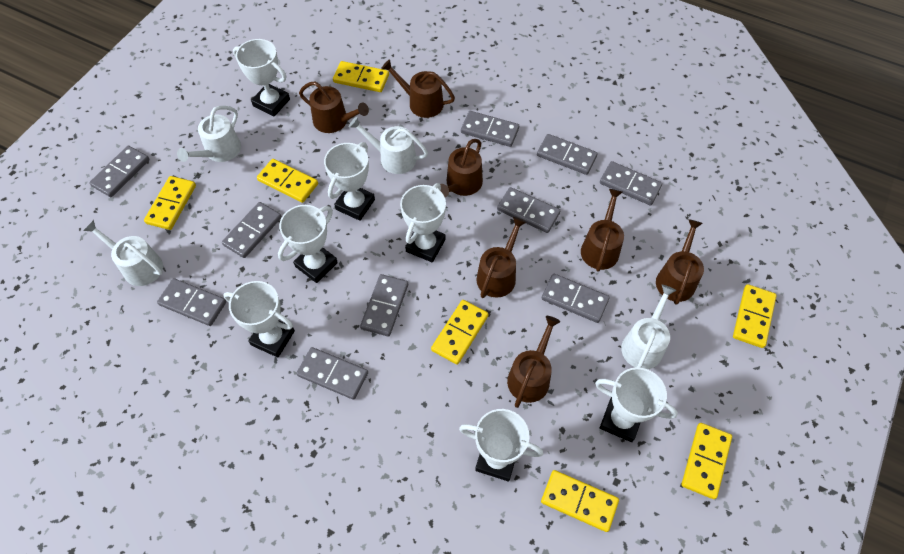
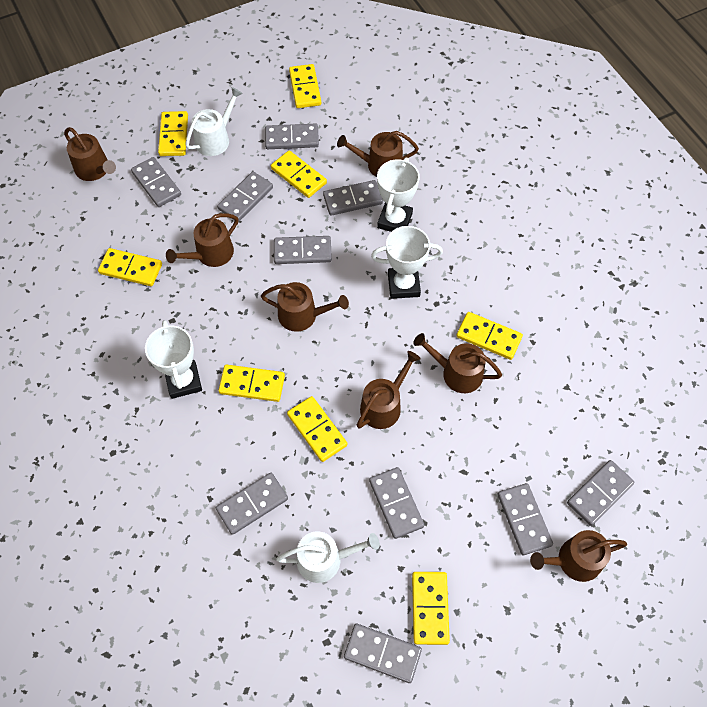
white trophy: [223,281,295,357] [233,39,290,116] [278,205,338,283] [324,142,375,221] [400,183,446,263] [459,409,543,481] [595,367,678,442] = 7 -> [145,320,202,399] [371,226,443,299] [377,158,420,232] = 3
white watering can: [83,220,163,286] [177,106,241,162] [349,117,428,174] [621,285,677,369] = 4 -> [185,87,243,156] [276,531,380,583] = 2
yellow domino: [144,176,196,230] [257,159,318,203] [333,61,389,92] [431,300,489,365] [541,470,619,532] [682,423,732,499] [733,284,777,348] = 7 -> [98,248,162,286] [158,111,188,156] [219,365,285,402] [271,151,327,198] [287,396,347,462] [289,64,321,108] [412,572,450,645] [456,312,523,360] = 8

